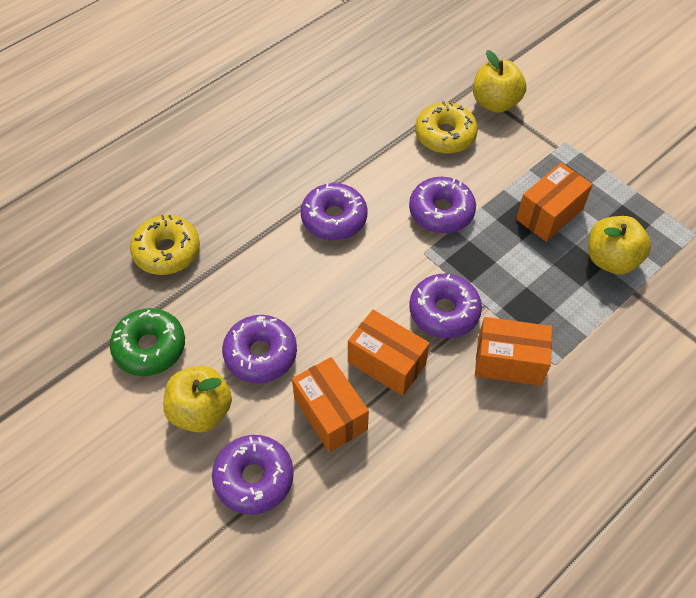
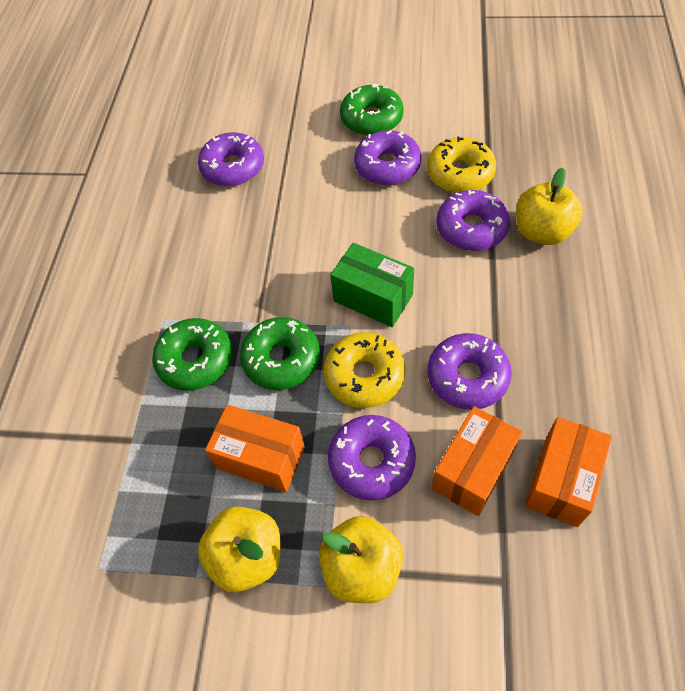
green box: none = 0 -> [330,243,414,327] = 1
green donut: [110,308,185,376] = 1 -> [152,318,232,391] [240,317,320,390] [340,84,403,136] = 3
orange box: [292,357,369,452] [348,310,430,396] [475,317,552,386] [516,162,593,242] = 4 -> [205,405,305,492] [432,406,522,516] [525,417,612,527] = 3

